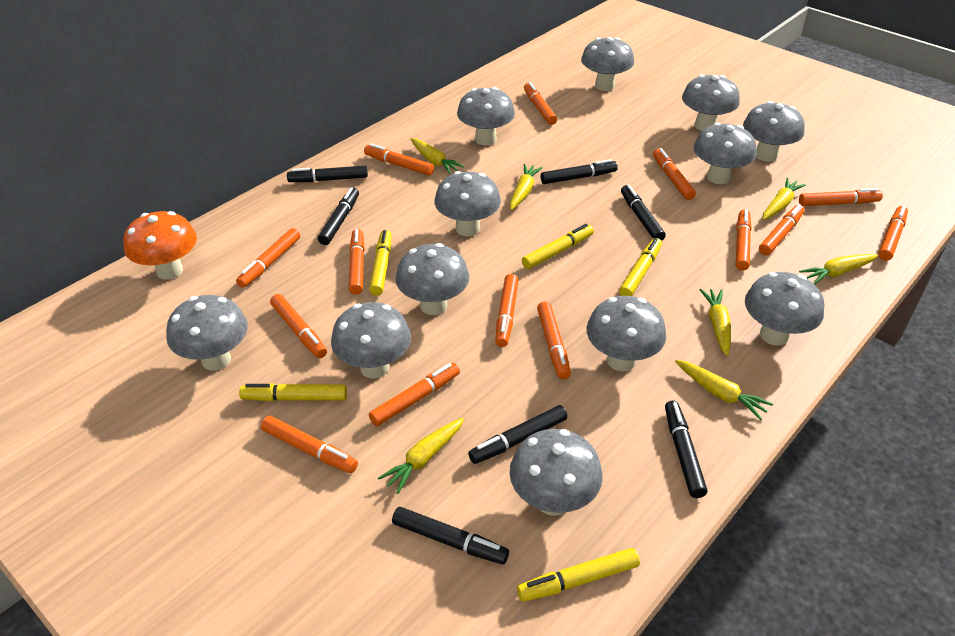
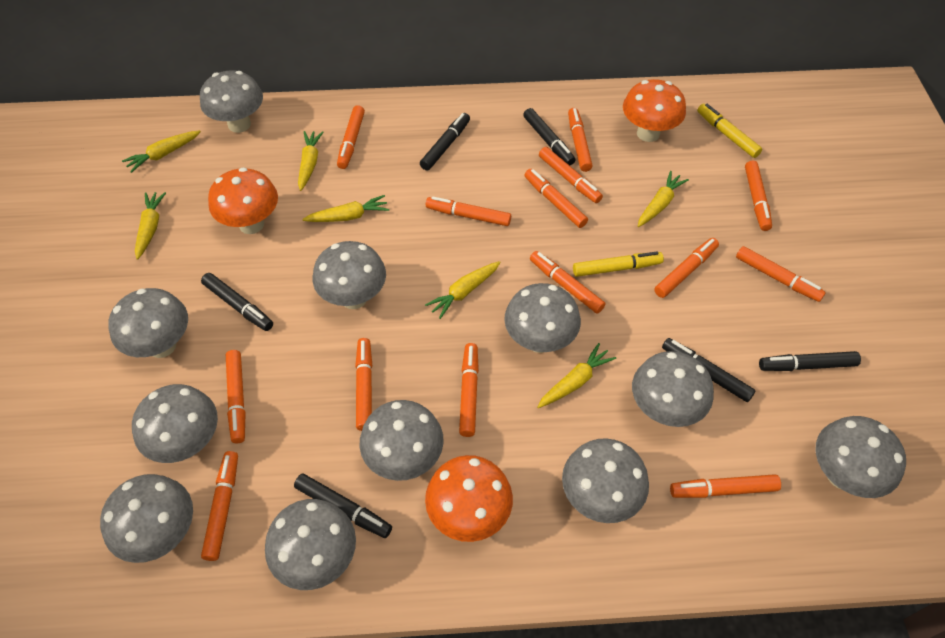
black marker: [287,166,368,182] [318,187,359,245] [392,507,509,564] [468,405,567,464] [541,159,618,184] [621,185,666,241] [665,400,707,498] = 7 -> [201,273,273,331] [294,474,392,538] [420,113,470,170] [523,108,575,166] [662,338,756,402] [759,351,861,371] = 6
grey mushroom: [166,295,248,370] [331,302,411,378] [395,243,469,315] [434,171,501,237] [457,87,515,146] [509,429,602,516] [581,37,634,91] [586,296,666,371] [682,75,740,131] [693,122,756,184] [743,101,805,162] [745,272,824,346] = 12 -> [100,474,193,563] [108,288,188,358] [132,384,218,463] [200,70,263,133] [265,499,356,590] [313,241,386,309] [360,400,444,481] [504,283,581,353] [562,438,649,523] [632,351,714,427] [815,416,906,498] = 11
orange mushroom: [123,211,197,280] = 1 -> [208,167,278,234] [425,455,513,542] [623,79,686,142] = 3
yellow marker: [239,383,347,401] [369,230,392,296] [517,548,640,602] [522,224,594,269] [619,238,662,296] = 5 -> [573,252,664,277] [697,104,762,158] = 2

